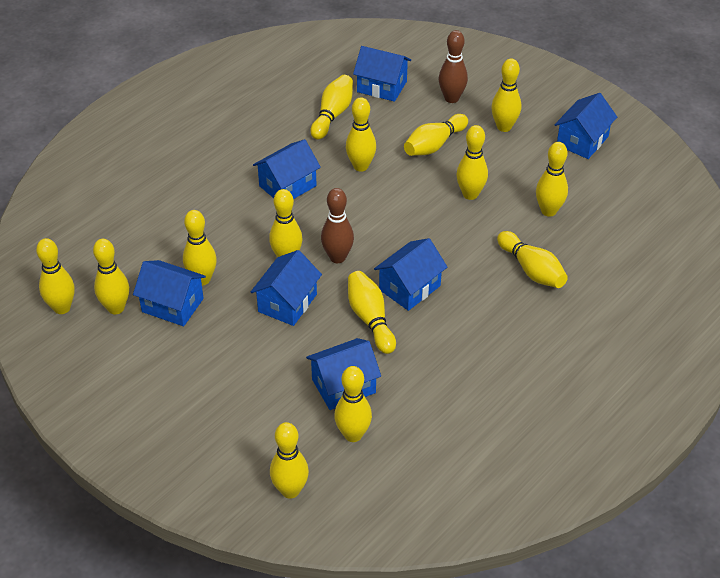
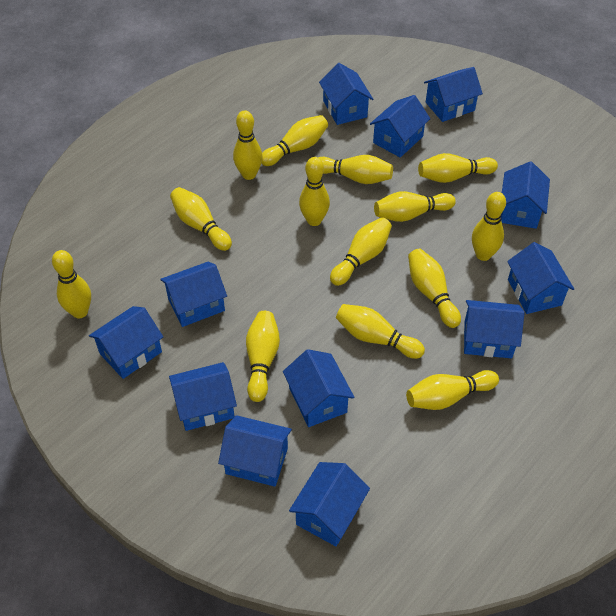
blue house: [133,260,206,326] [251,250,322,326] [253,139,321,199] [306,338,381,410] [353,46,411,102] [374,238,447,311] [554,93,617,159] = 7 -> [89,306,163,379] [160,262,227,327] [169,362,237,431] [218,415,292,487] [283,349,354,427] [289,462,370,546] [319,63,373,125] [370,95,430,158] [424,67,483,122] [464,300,525,358] [501,161,550,229] [507,242,574,314] = 12
brown bowling pin: [321,188,354,263] [439,30,468,103] = 2 -> none = 0

